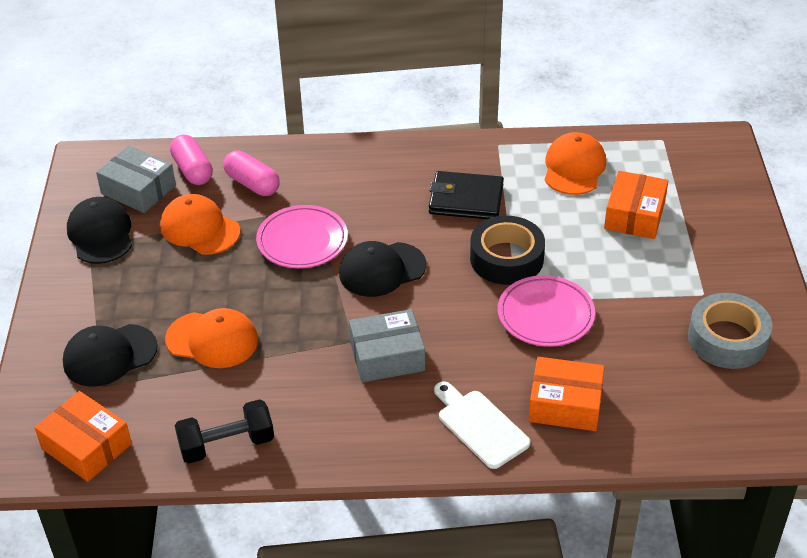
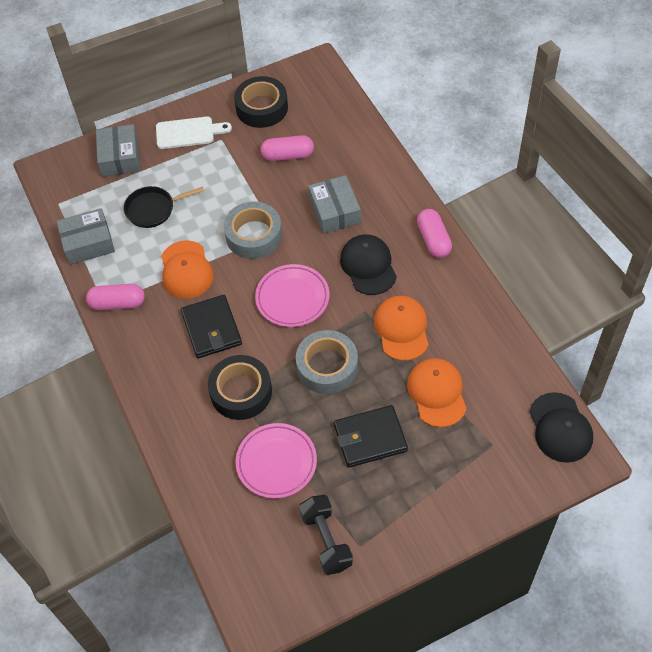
black cap: [63,324,158,387] [67,197,132,264] [339,241,426,297] = 3 -> [340,234,397,295] [529,392,593,463] = 2
black pan: none = 0 -> [123,186,204,228] = 1
black tape: [470,216,545,285] = 1 -> [208,355,272,420] [234,76,288,128] = 2
black wallet: [429,171,504,219] = 1 -> [181,295,242,358] [334,405,408,468] = 2
grey box: [96,146,176,213] [349,309,425,382] = 2 -> [56,208,115,265] [96,124,140,177] [308,175,361,234] = 3
grey tape: [688,293,772,369] = 1 -> [224,201,282,259] [296,330,358,394] = 2
orange box: [34,391,132,482] [528,357,605,431] [604,171,668,239] = 3 -> none = 0
pink capsule: [170,134,213,185] [223,151,280,196] = 2 -> [86,284,145,310] [261,135,314,161] [417,209,452,258] = 3

